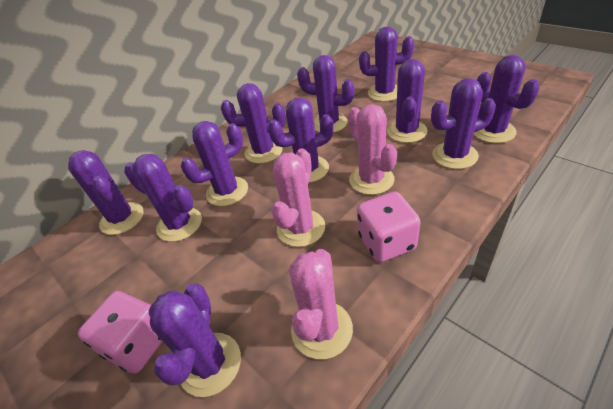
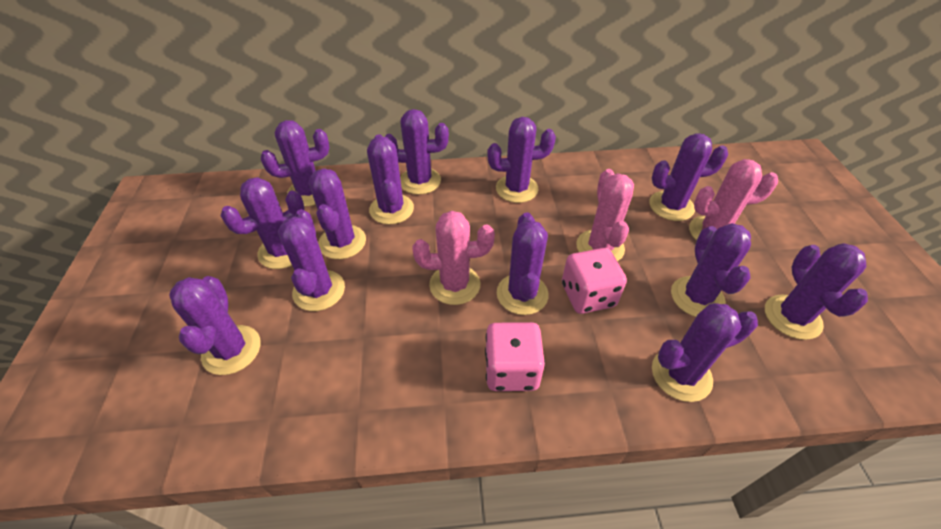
purple cactus: [68,150,144,235] [124,154,202,242] [149,283,241,397] [181,121,248,206] [221,83,286,164] [268,97,334,183] [297,55,354,133] [359,26,414,102] [387,59,428,143] [431,78,496,169] [474,55,540,143] = 11 -> [169,276,261,375] [221,177,305,269] [261,120,329,207] [278,209,345,311] [309,168,366,259] [367,134,414,224] [385,109,449,195] [487,117,556,203] [497,212,549,315] [649,133,728,221] [652,303,758,402] [671,223,751,317] [765,243,868,340] = 13

